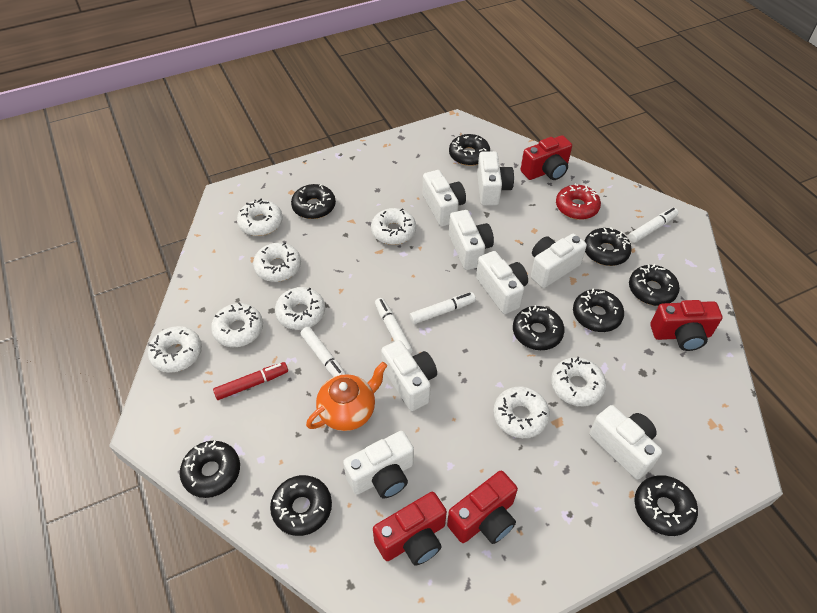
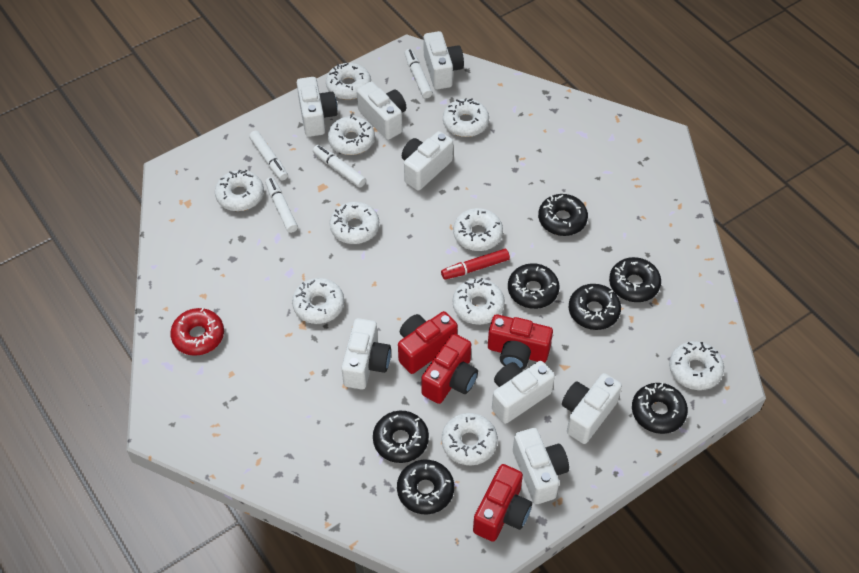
black donut: [180,441,240,498] [270,475,332,536] [291,184,336,219] [449,134,490,166] [513,305,565,350] [573,288,624,332] [584,227,632,266] [629,264,680,306] [634,475,698,536] = 9 -> [373,411,429,463] [397,460,454,514] [508,263,559,309] [538,194,588,236] [569,284,621,330] [609,257,661,302] [632,383,688,434] = 7
orange teapot: [306,362,387,431] = 1 -> none = 0
white donut: [148,326,202,373] [211,302,263,347] [237,199,283,236] [253,243,301,282] [275,287,325,330] [371,208,416,245] [493,386,550,438] [551,357,606,406] = 8 -> [215,170,264,211] [292,278,344,324] [326,63,371,100] [328,115,375,155] [330,202,379,244] [441,413,498,465] [443,98,489,137] [453,208,503,251] [453,278,505,325] [669,341,724,390] = 10

